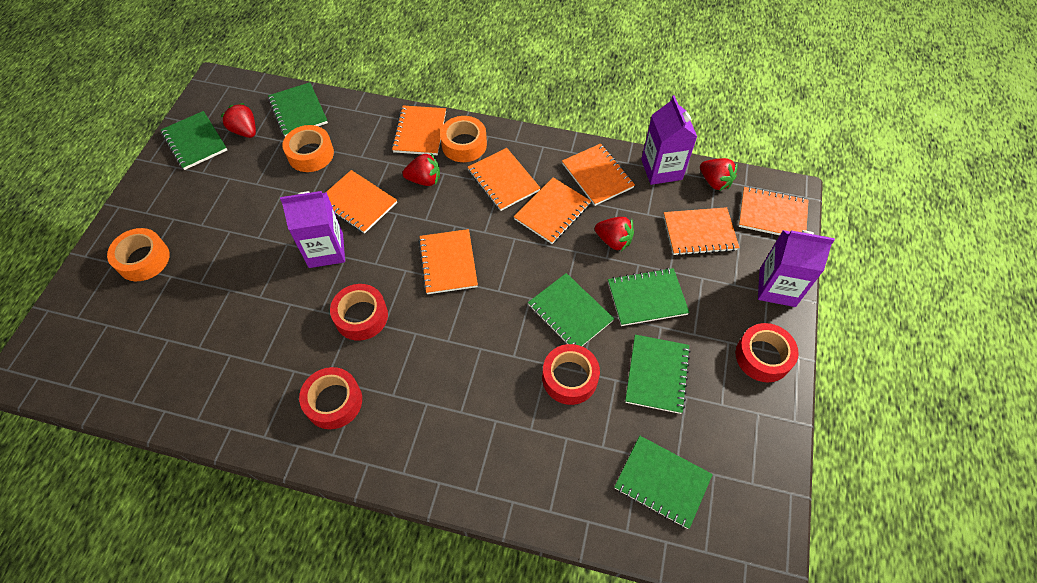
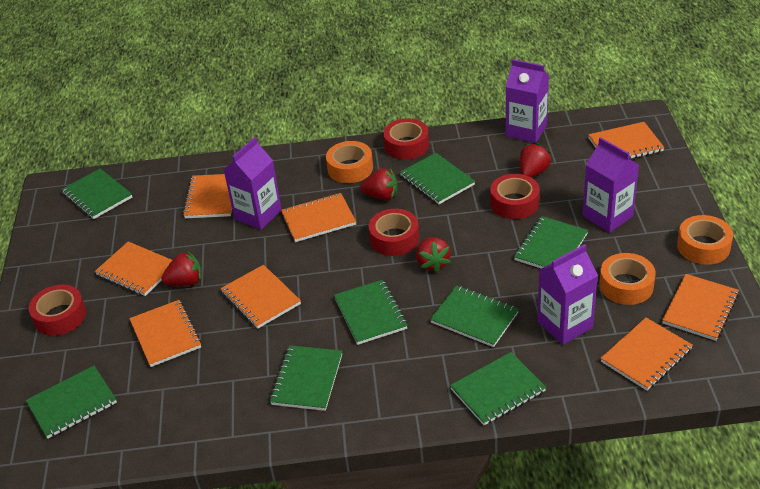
green notebook: [161,111,227,170] [268,82,328,137] [528,273,614,346] [608,268,690,326] [614,436,713,529] [625,335,691,414] = 6 -> [26,366,117,439] [61,168,132,219] [270,345,342,411] [334,280,408,345] [400,153,475,204] [430,285,519,347] [450,352,546,425] [514,216,588,269] = 8
purple carton: [280,191,345,268] [641,95,697,185] [758,230,835,307] = 3 -> [224,137,282,230] [506,59,549,143] [538,244,598,345] [583,137,639,233] = 4

